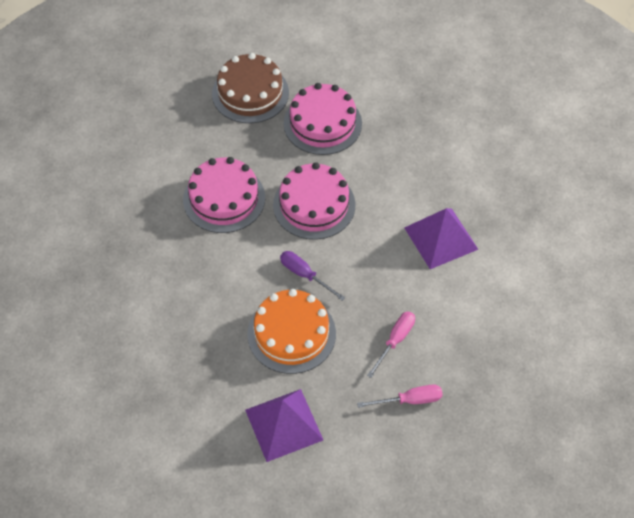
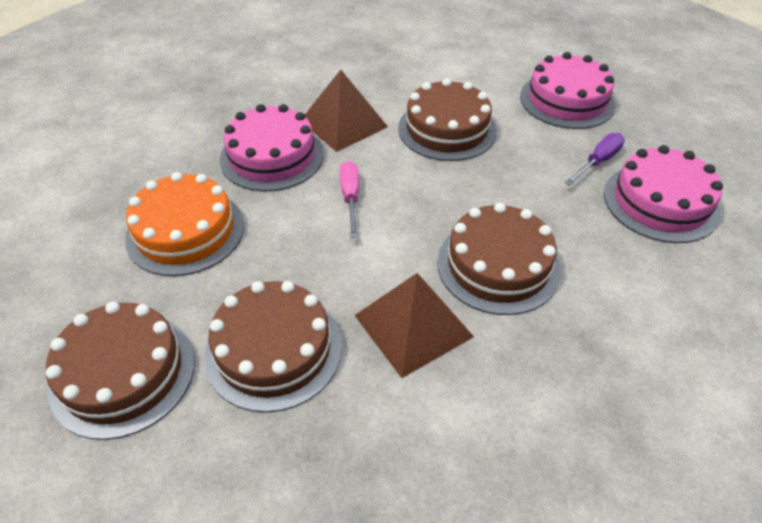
brown cake: [212,53,289,123] = 1 -> [46,301,195,440] [204,281,342,412] [398,78,497,161] [437,203,560,315] = 4
brown pyramid: none = 0 -> [305,70,388,152] [354,273,474,378] = 2
pink screwdriver: [357,385,443,408] [367,311,415,378] = 2 -> [340,161,359,238] = 1
purple pyramid: [245,389,323,462] [404,208,479,269] = 2 -> none = 0

